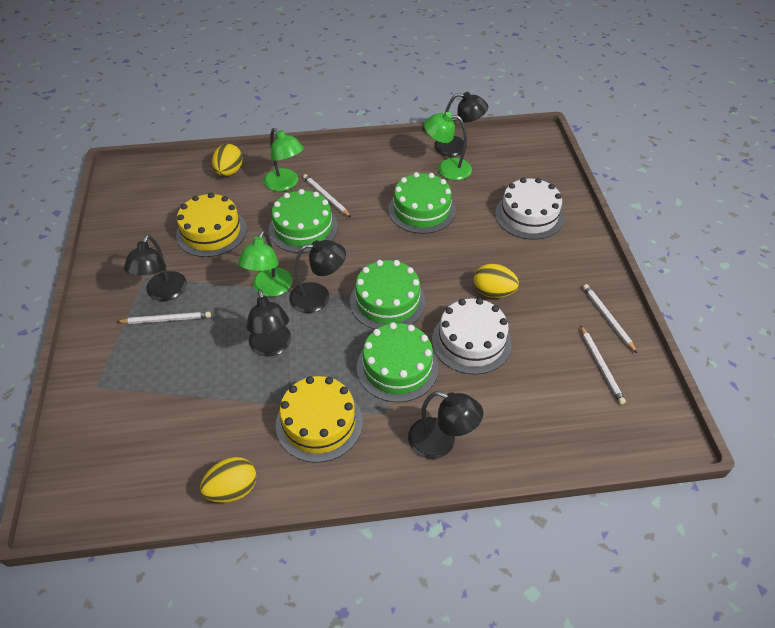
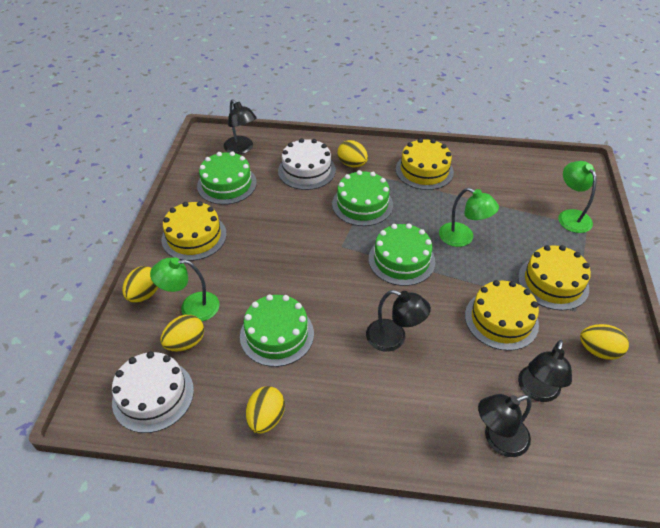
black lamp: [124,234,187,301] [247,289,291,356] [289,240,346,313] [408,391,483,459] [434,92,488,157] = 5 -> [224,99,257,154] [366,290,431,352] [478,394,532,457] [518,340,572,402] = 4
white pencil: [117,312,211,324] [303,174,351,217] [580,325,626,404] [583,284,637,353] = 4 -> none = 0
yellow cake: [176,193,247,257] [276,376,363,463] = 2 -> [162,201,227,261] [396,138,454,190] [465,280,539,351] [518,245,591,310] = 4
yellow egg: [200,457,256,503] [212,144,243,176] [474,264,519,298] = 3 -> [122,266,158,302] [161,315,204,351] [246,386,285,434] [338,140,368,167] [580,324,629,360] = 5

